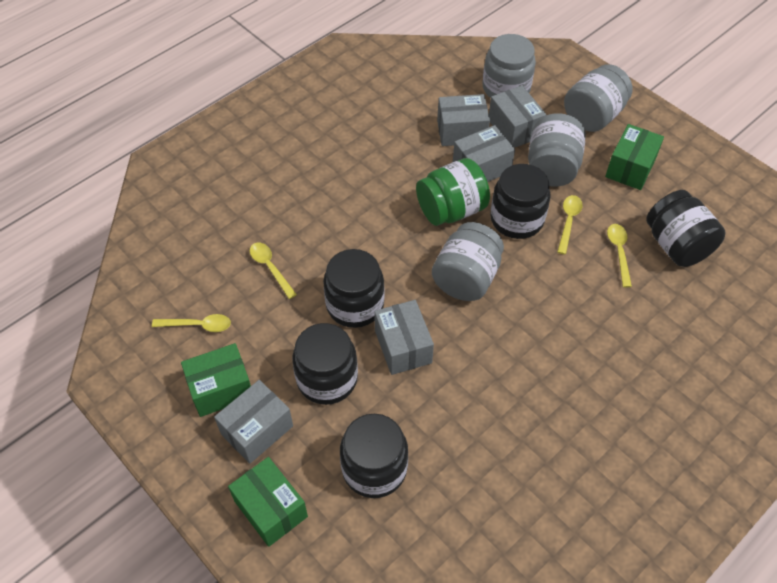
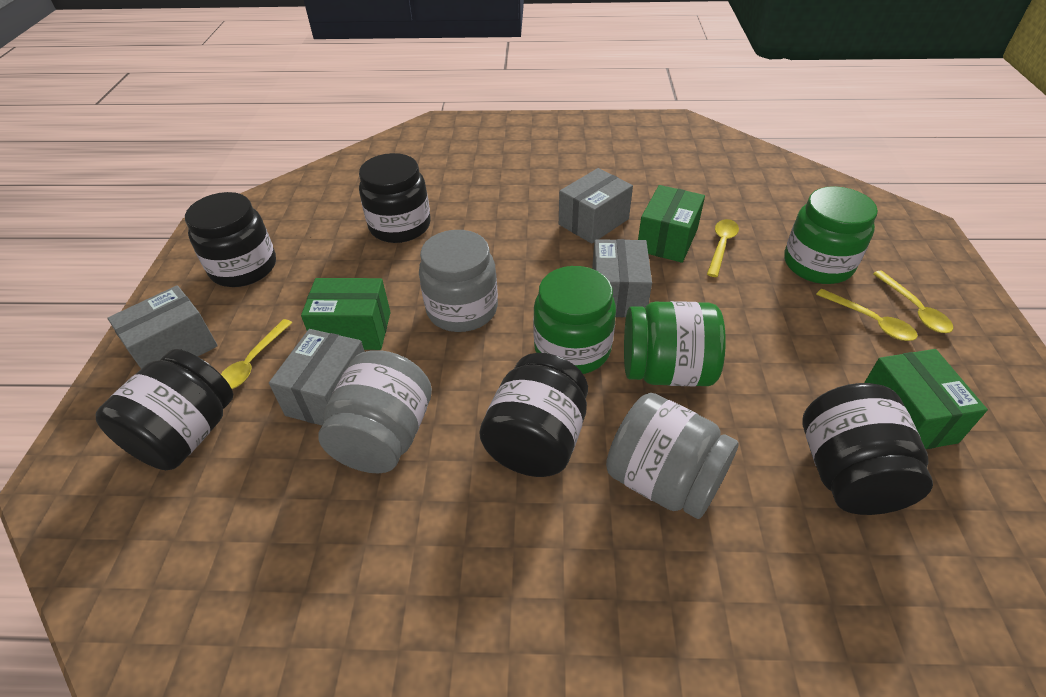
green jar: [416,158,490,226] = 1 -> [533,266,616,374] [624,301,726,386] [784,186,878,284] = 3
grey box: [214,380,293,464] [374,300,434,375] [437,94,490,146] [453,125,515,182] [489,85,546,148] = 5 -> [107,285,218,369] [269,329,365,425] [559,168,633,244] [592,239,652,317] = 4
grey jar: [432,222,504,301] [482,34,536,98] [528,113,586,186] [564,64,633,132] = 4 -> [318,350,432,474] [419,230,498,332] [606,393,739,519] = 3

